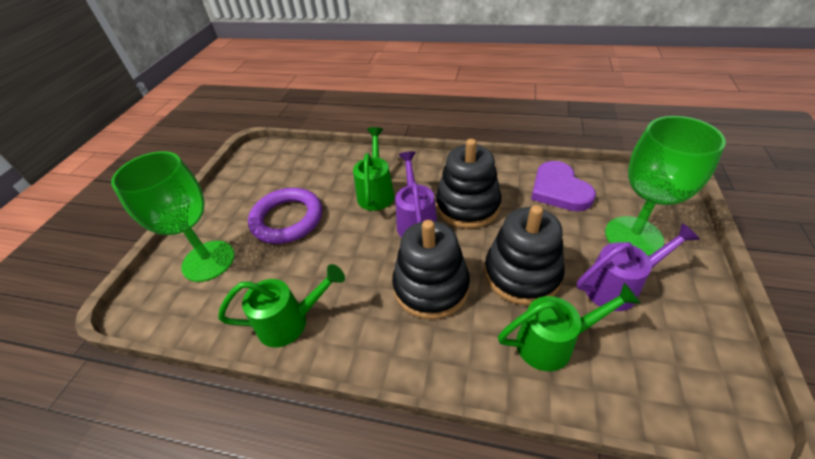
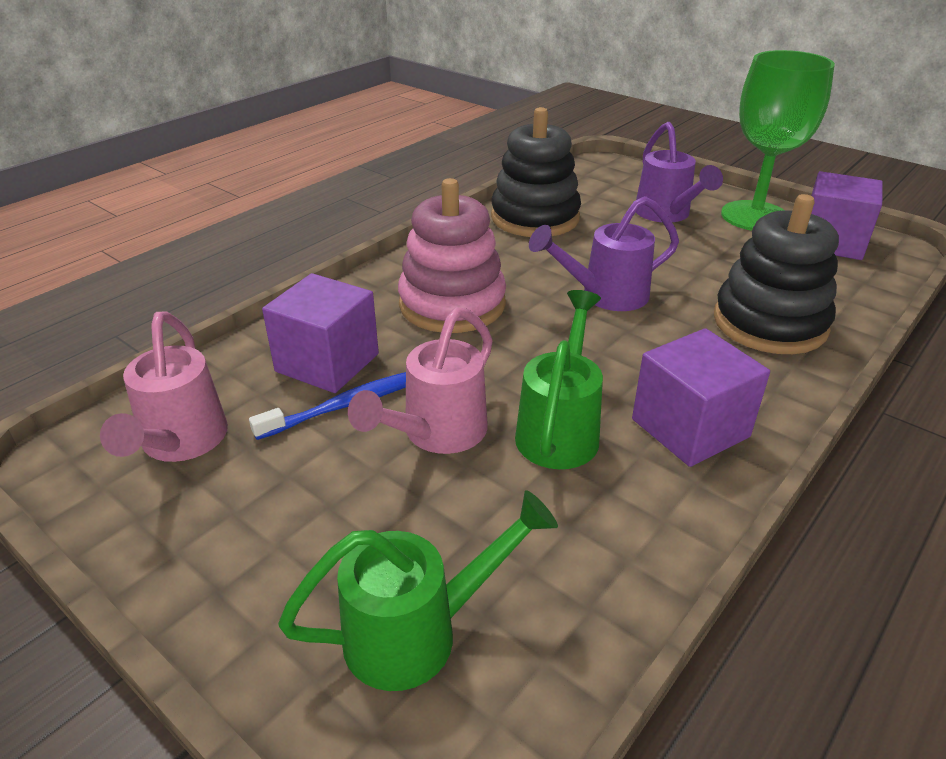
black stacking toy: [392,220,470,319] [436,139,502,229] [484,205,565,305] = 3 -> [491,107,581,237] [714,194,839,354] = 2
blue toothbrush: none = 0 -> [249,372,406,440] = 1
green goblet: [111,151,235,282] [605,116,726,257] = 2 -> [721,50,835,231] = 1
green watering can: [218,264,345,348] [353,127,395,211] [498,283,641,371] = 3 -> [278,490,558,691] [515,290,603,469] = 2
pink stacking toy: none = 0 -> [398,178,506,333] = 1
pink watering can: none = 0 -> [100,311,228,462] [348,307,493,454] = 2
purple cube: none = 0 -> [262,273,379,393] [632,328,770,467] [811,171,883,260] = 3
purple heart: [531,161,596,211] = 1 -> none = 0
purple ring: [248,188,322,244] = 1 -> none = 0

